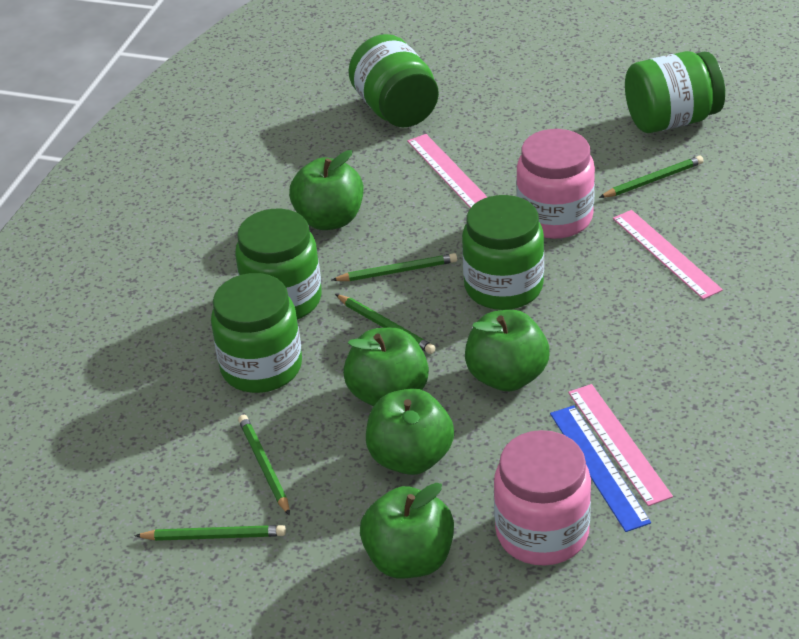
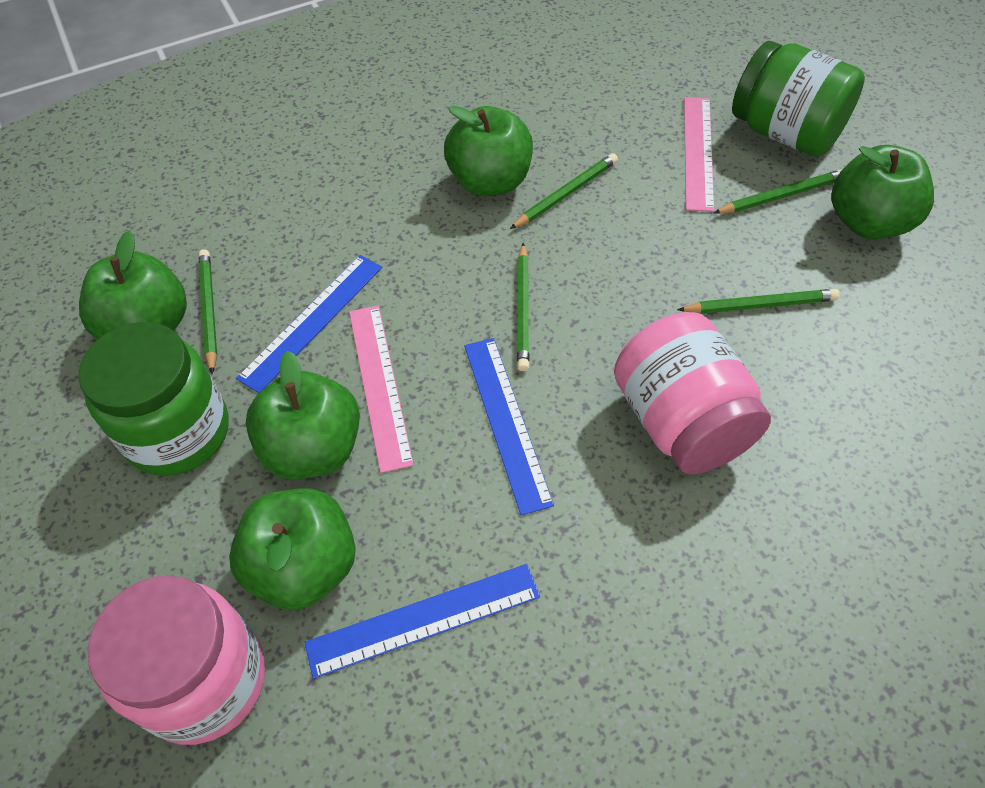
blue ruler: [550,405,651,532] = 1 -> [236,255,382,393] [304,564,540,679] [464,338,554,515] = 3
green jar: [211,273,302,393] [235,208,322,320] [348,34,439,127] [462,195,544,310] [625,51,725,133] = 5 -> [78,322,229,476] [732,41,865,157] = 2
pink ruler: [407,134,487,208] [568,384,673,506] [613,210,723,299] = 3 -> [349,306,414,473] [684,97,714,212] = 2

